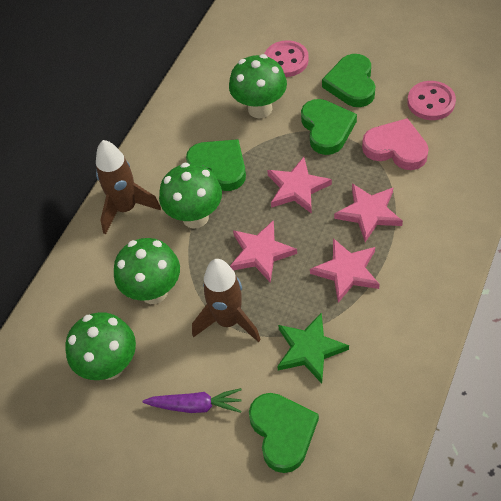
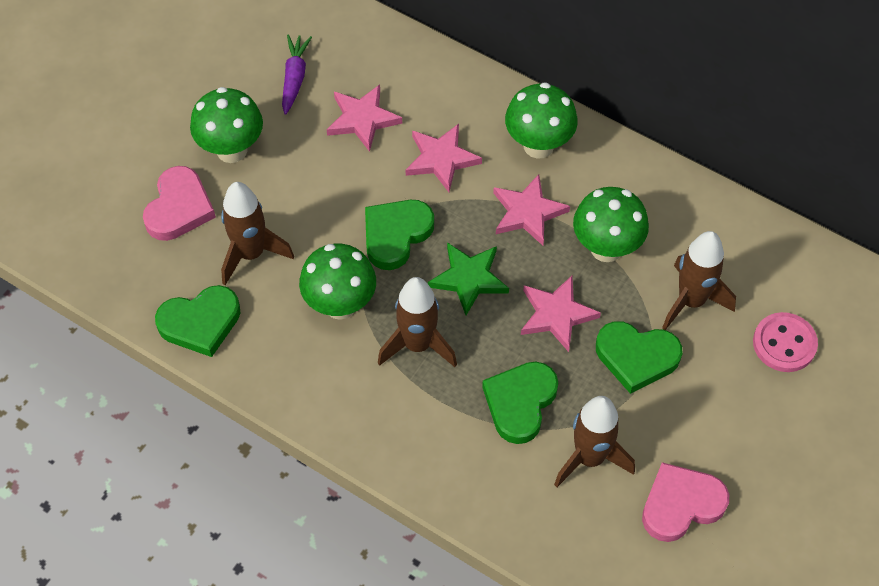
brown rocket: [96,140,161,234] [192,259,261,342] = 2 -> [221,182,294,285] [378,277,457,367] [554,396,635,487] [662,231,736,330] = 4
pink button: [264,40,309,77] [407,81,456,120] = 2 -> [753,312,818,372] = 1
pink heart: [362,118,429,170] = 1 -> [143,166,216,241] [642,462,729,542] = 2

